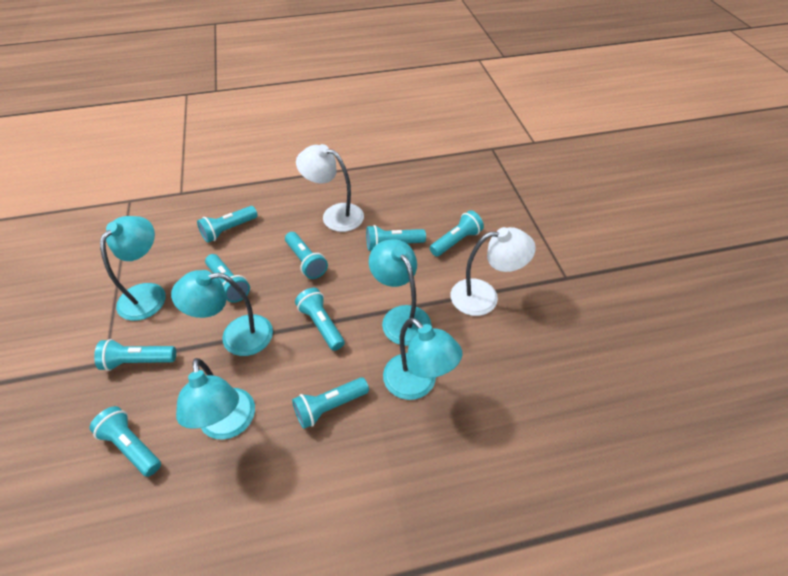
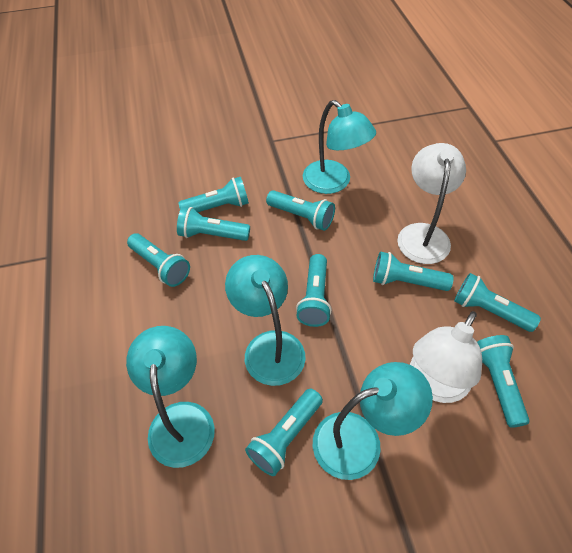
turquoise lamp: [100,216,166,321] [171,270,273,356] [176,358,255,440] [369,239,431,346] [383,318,462,400] = 5 -> [126,326,215,468] [225,255,306,386] [303,100,376,194] [313,362,433,480] = 4

